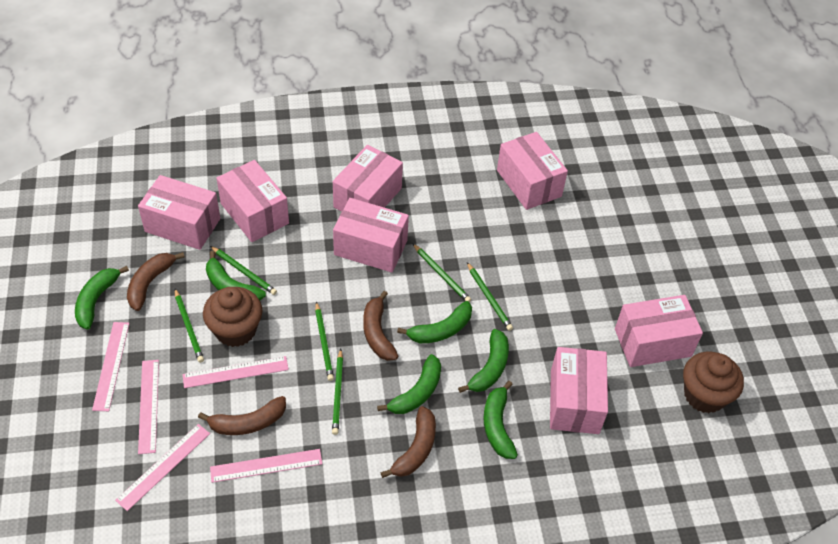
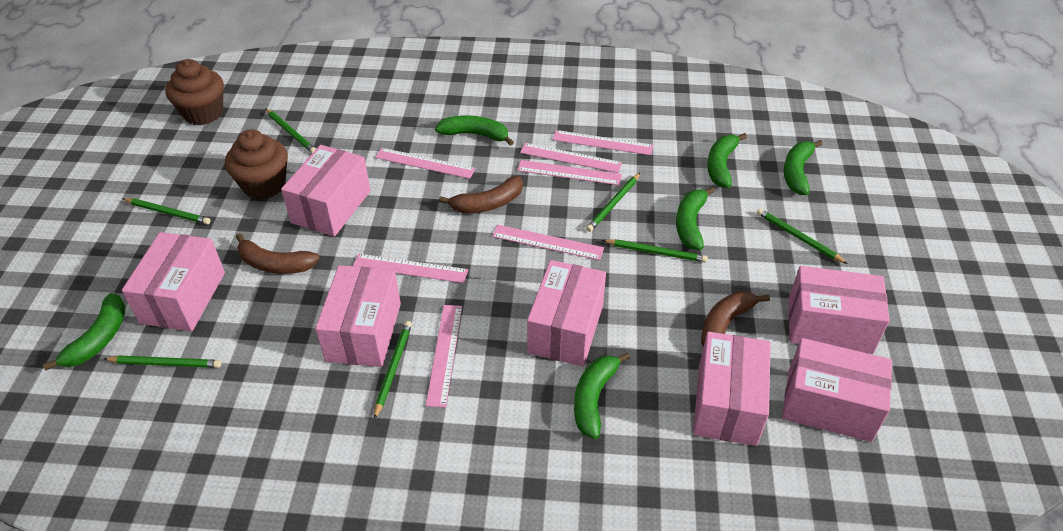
brown banana: [127,252,185,311] [198,396,286,435] [363,291,398,361] [380,406,436,478] = 4 -> [236,233,320,274] [439,176,523,213] [701,291,770,347] = 3
green pencil: [175,289,204,363] [210,246,277,295] [315,301,334,381] [332,349,343,435] [412,243,471,302] [467,262,513,331] = 6 -> [104,356,221,368] [122,198,210,224] [265,108,316,153] [374,321,412,419] [586,173,640,232] [602,239,708,262] [757,208,848,264] = 7
pink ruler: [92,322,129,411] [115,424,210,511] [138,360,159,454] [182,356,289,388] [210,449,322,483] = 5 -> [353,254,468,283] [375,148,476,179] [426,305,462,408] [492,225,604,260] [517,160,622,185] [520,143,622,173] [553,130,653,155] = 7

